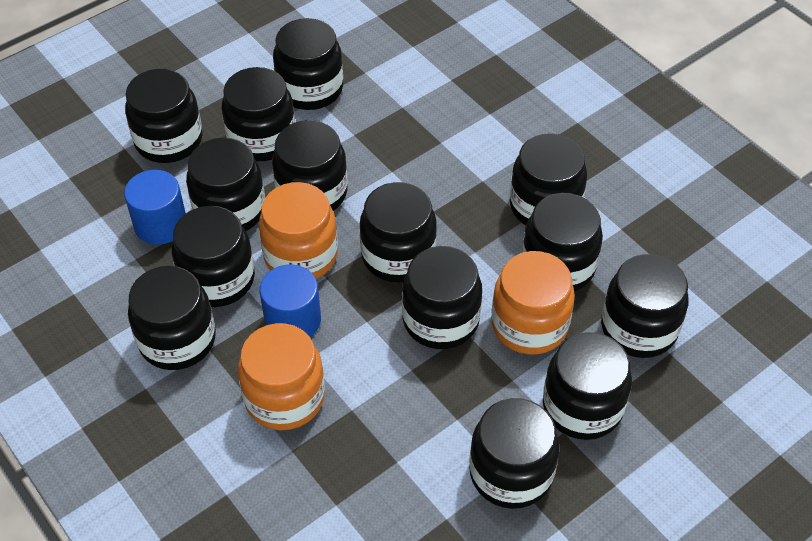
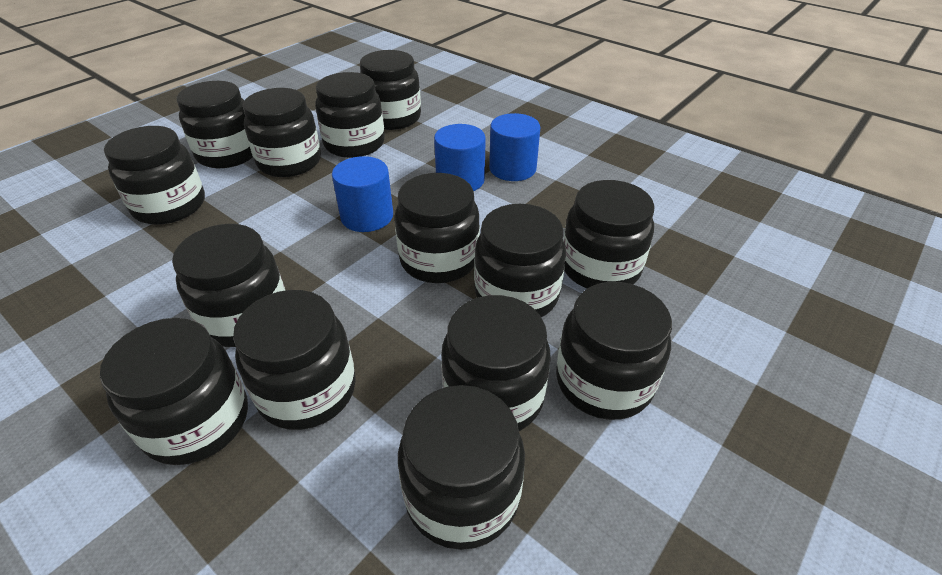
blue cylinder: [124,170,186,245] [260,264,321,337] = 2 -> [332,156,393,232] [434,124,486,191] [489,113,541,181] = 3
orange jar: [238,323,325,430] [259,182,338,279] [491,251,575,355] = 3 -> none = 0

